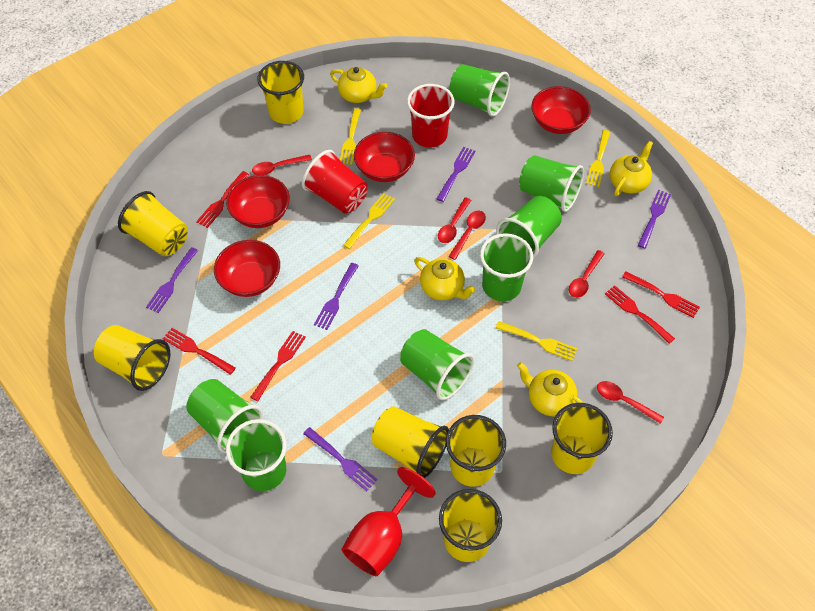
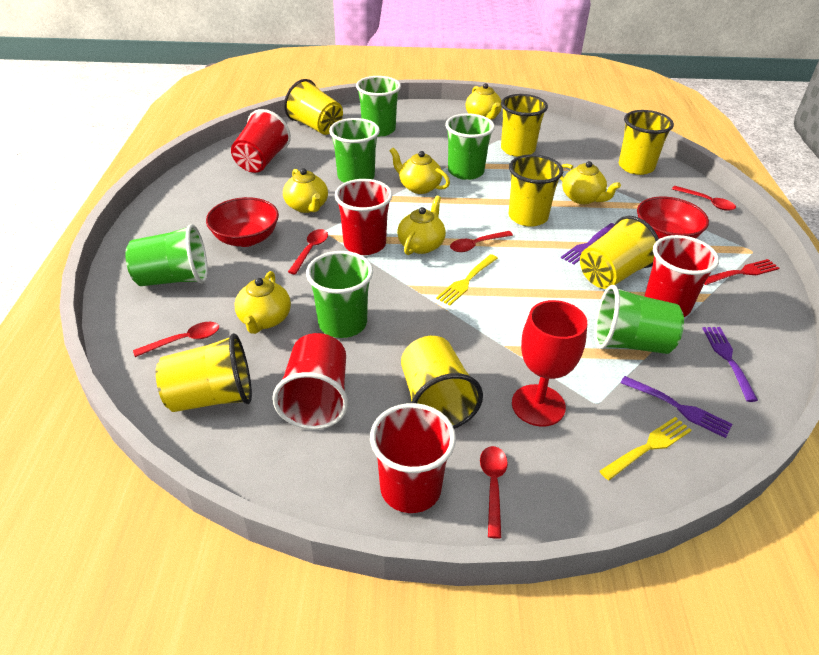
green cup: [186,379,263,453] [226,419,286,491] [400,329,474,400] [449,64,510,117] [480,233,533,301] [496,196,562,259] [519,155,584,212] = 7 -> [125,224,208,286] [306,251,373,338] [329,118,380,183] [356,76,401,137] [445,113,495,180] [594,285,684,354] = 6
purple fork: [146,247,198,313] [303,427,378,491] [314,263,359,330] [437,147,475,202] [638,190,671,248] = 5 -> [561,223,615,265] [621,376,733,438] [702,327,758,402] = 3
red bowl: [214,240,280,297] [226,175,290,228] [354,132,415,182] [531,86,591,134] = 4 -> [206,197,279,247] [637,197,709,239] = 2
red cup: [302,150,367,214] [407,84,455,148] = 2 -> [231,109,291,173] [272,333,348,429] [334,179,392,255] [370,403,456,513] [644,235,719,317] = 5
red fork: [162,328,236,375] [196,171,249,228] [250,331,306,401] [605,285,675,344] [622,271,700,318] = 5 -> [704,259,779,285] = 1
yellow fork: [340,108,361,164] [343,193,395,249] [496,321,577,361] [586,130,611,187] = 4 -> [436,254,498,305] [600,417,692,480] = 2
yellow teapot: [330,67,387,103] [414,257,476,300] [517,362,584,416] [610,141,653,196] = 4 -> [234,271,291,334] [283,168,328,213] [389,148,450,194] [397,196,446,255] [466,83,502,120] [560,161,621,204] = 6

